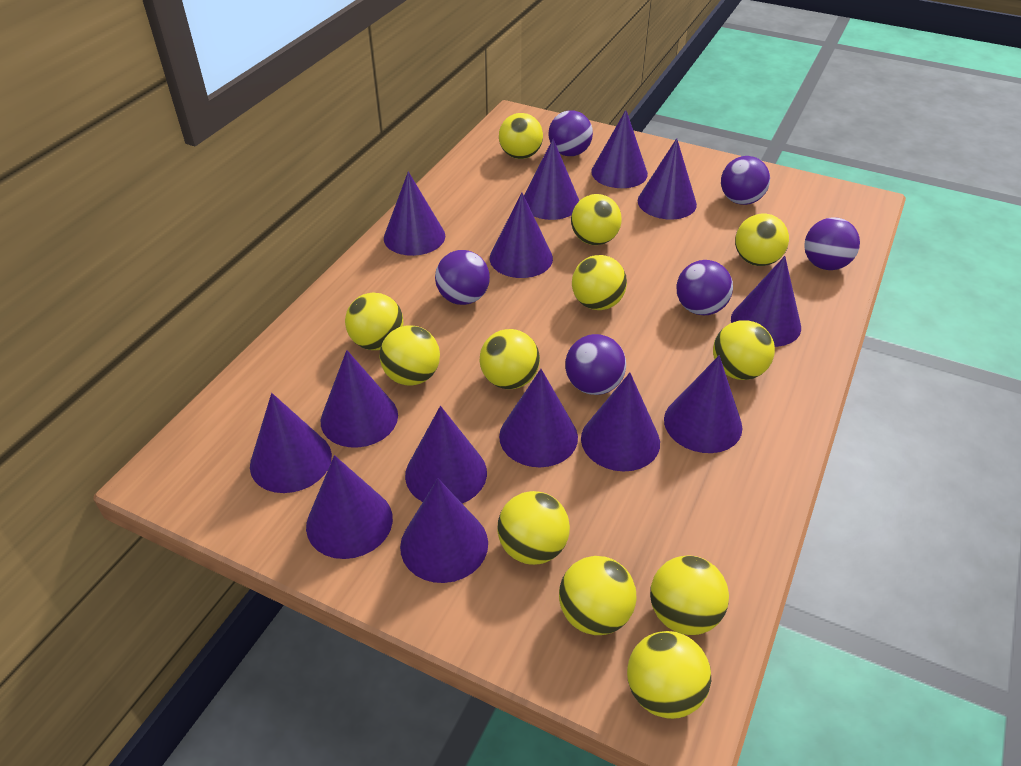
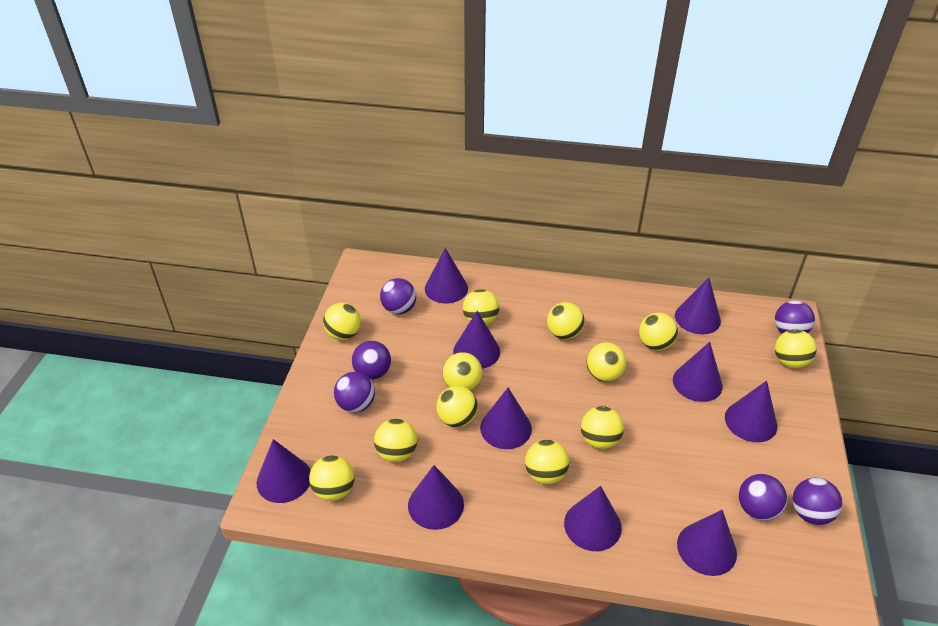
purple cone: [250,393,332,493] [306,455,393,559] [321,350,398,448] [384,171,445,256] [400,478,488,583] [405,406,487,503] [490,192,553,278] [499,369,578,467] [524,139,579,220] [581,373,660,471] [591,110,648,188] [637,138,697,219] [664,355,743,453] [731,256,801,347] = 14 -> [257,439,311,503] [408,465,464,530] [425,248,468,303] [453,311,500,369] [480,388,532,449] [564,486,622,551] [673,342,723,402] [675,278,721,334] [677,510,737,576] [725,381,777,442] = 10

